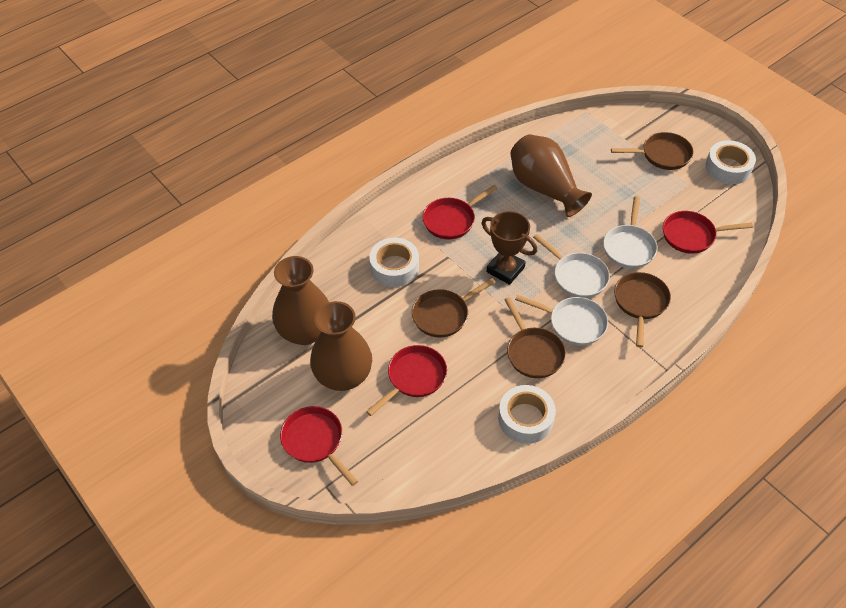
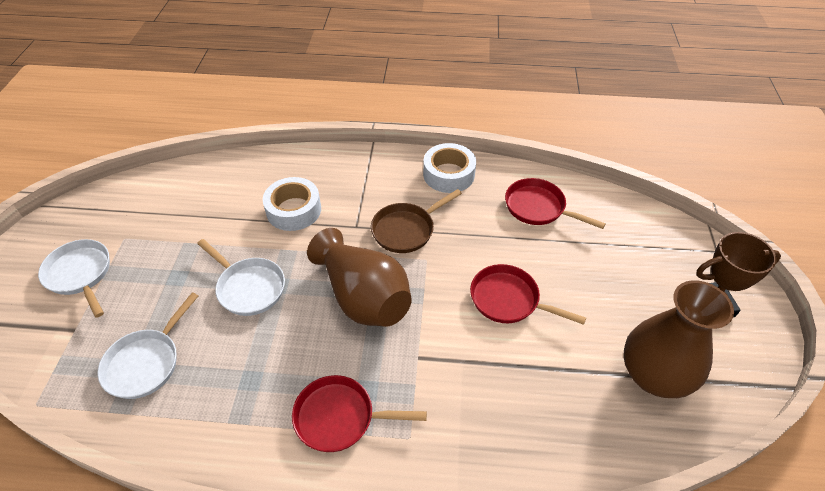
brown pan: [412,278,496,337] [504,297,566,378] [611,132,693,170] [614,272,671,348] = 4 -> [371,189,462,253] = 1
brown vase: [272,256,329,345] [310,301,372,391] [510,134,592,217] = 3 -> [307,228,412,327] [624,280,734,398] = 2
red pan: [280,406,358,486] [366,345,447,416] [423,185,498,239] [663,211,753,254] = 4 -> [292,375,427,452] [470,264,586,325] [505,178,606,229] = 3
white tape: [369,238,419,287] [498,385,556,444] [705,140,756,185] = 3 -> [263,177,321,231] [423,143,476,193] = 2

